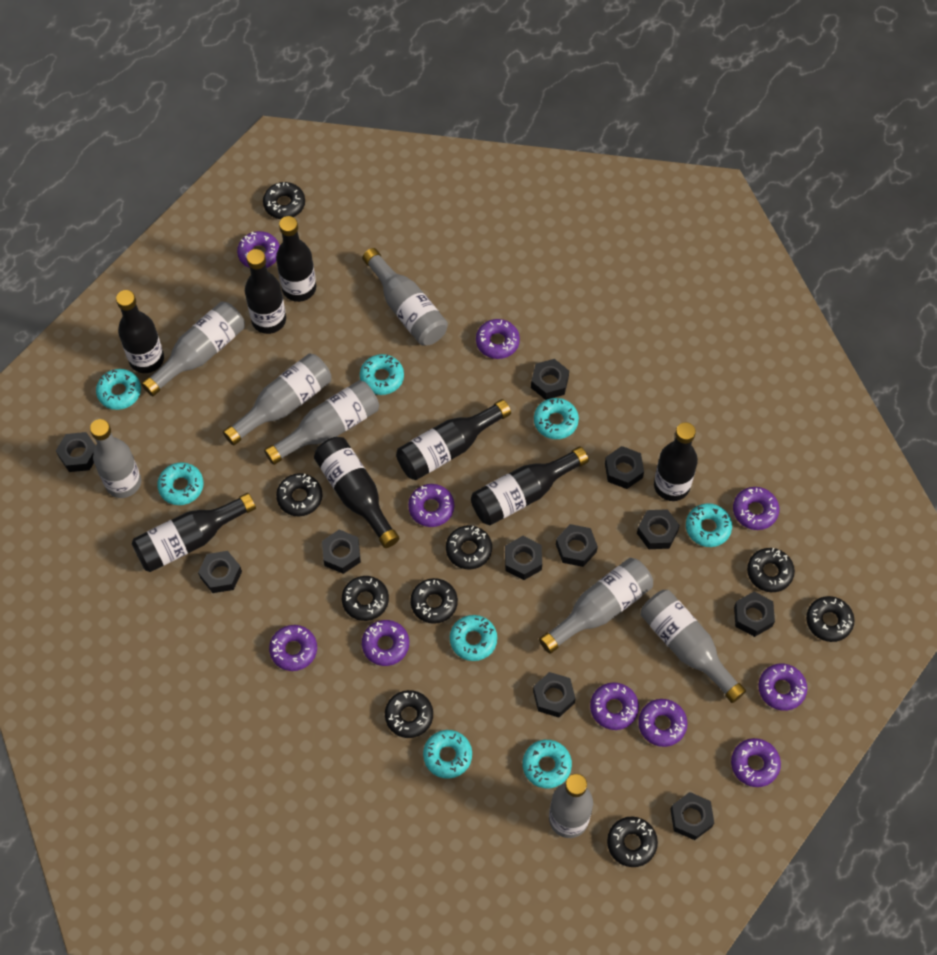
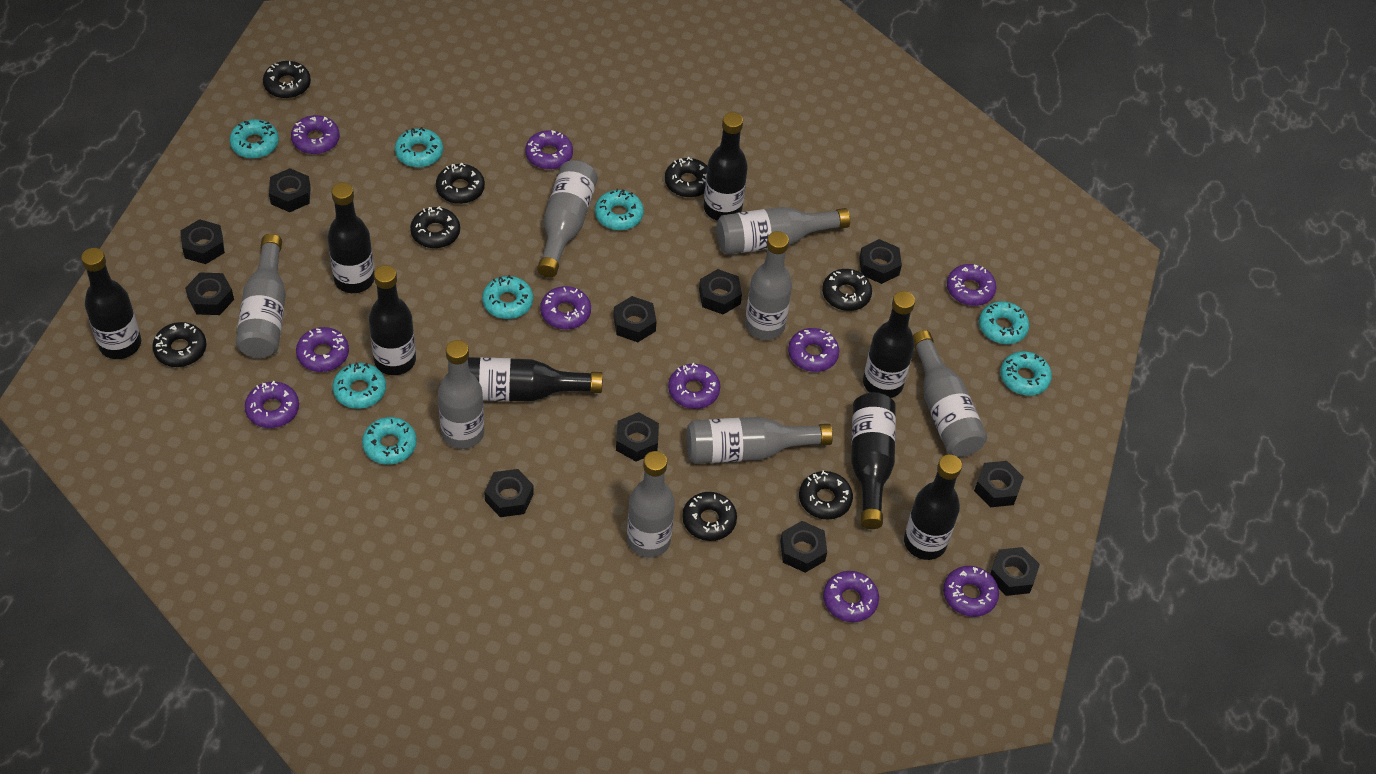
black donut: [263,182,305,219] [276,473,322,516] [342,576,389,621] [385,690,433,738] [410,578,458,624] [446,525,492,569] [607,817,658,867] [747,548,795,592] [806,596,855,642] = 9 -> [153,322,206,367] [263,61,311,98] [410,206,460,248] [436,163,485,204] [665,157,708,197] [682,492,737,541] [799,471,853,520] [822,269,872,311] = 8

